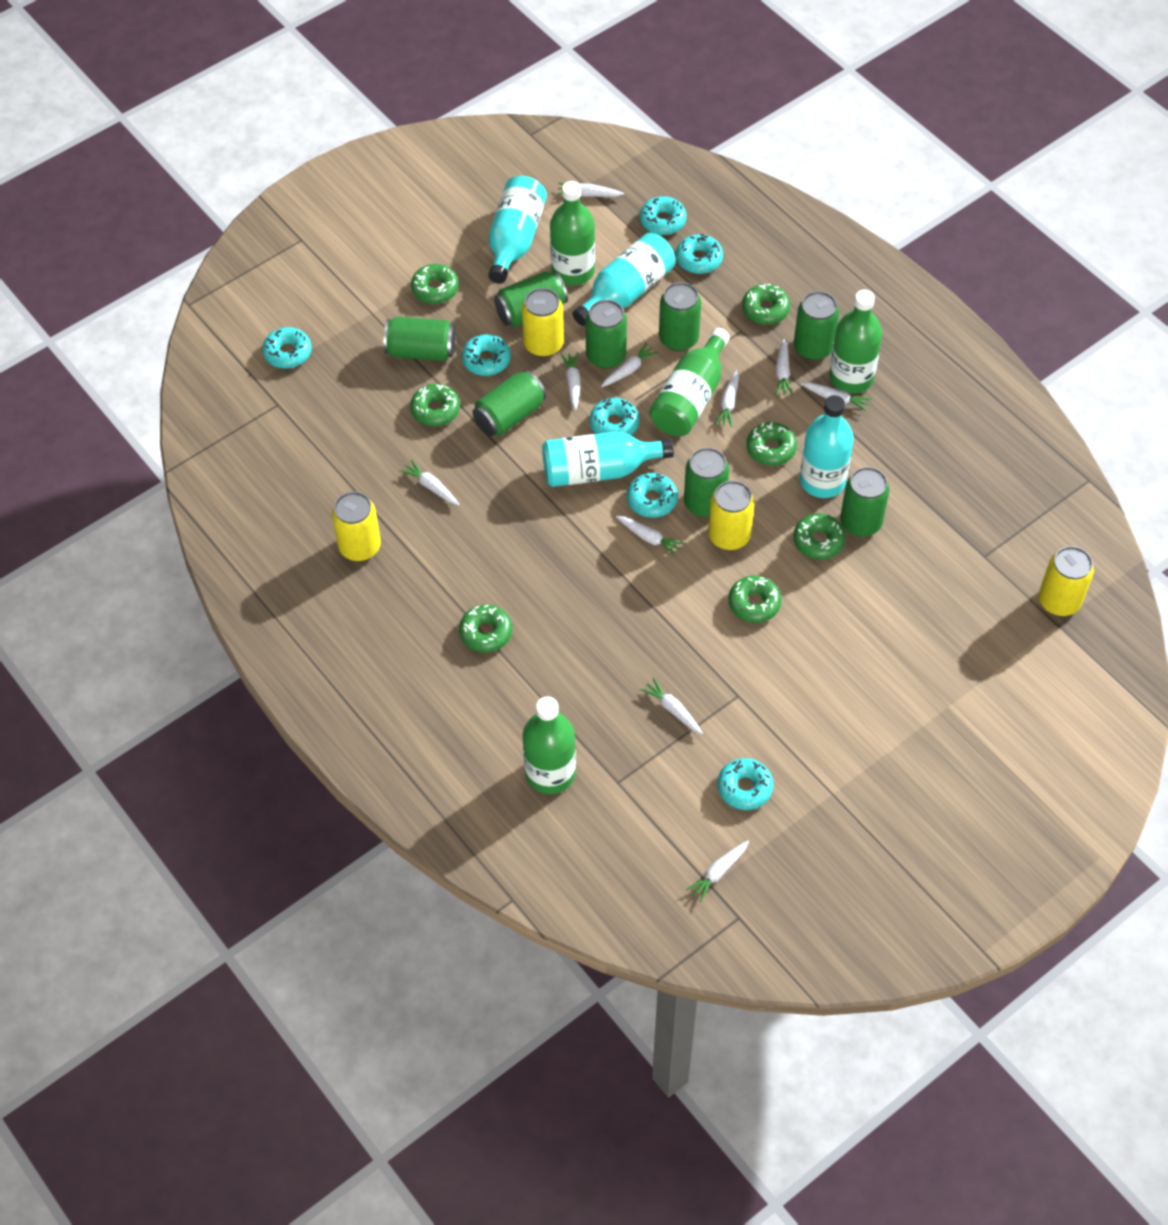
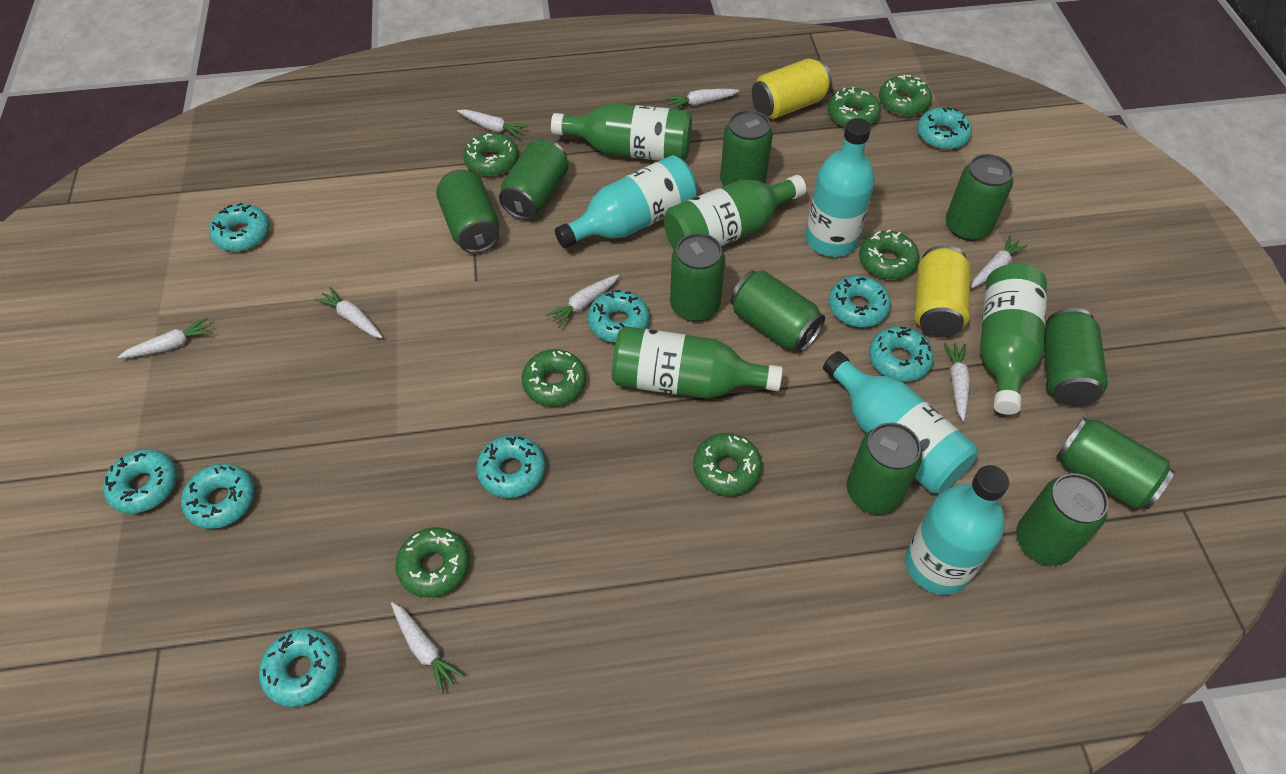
green can: [384,317,456,361] [472,370,546,436] [494,271,568,327] [586,300,627,369] [659,282,701,351] [684,448,729,517] [794,291,839,361] [840,467,890,537] = 8 -> [436,169,500,253] [499,139,569,220] [670,233,725,322] [720,110,773,186] [730,270,825,353] [847,423,922,514] [946,154,1013,241] [1016,473,1109,566] [1044,308,1108,406] [1056,417,1175,509] = 10
turquoise donut: [262,327,311,369] [462,334,511,376] [590,398,639,435] [627,473,678,518] [640,196,686,235] [676,234,723,274] [718,758,773,810] = 7 -> [103,449,177,513] [181,464,255,529] [209,203,270,251] [259,628,340,707] [476,435,545,498] [588,290,650,343] [829,276,891,327] [869,326,934,382] [917,107,972,149] = 9
white carrot: [400,460,459,505] [557,182,624,197] [561,352,581,410] [601,343,658,387] [616,516,684,556] [640,678,703,734] [686,841,749,902] [715,370,739,427] [775,339,793,396] [801,383,872,412] = 10 -> [118,317,213,358] [314,287,383,338] [391,602,464,694] [457,109,528,138] [546,274,619,328] [665,89,739,109] [943,343,970,421] [971,236,1028,288] = 8
yellow can: [332,492,381,561] [522,288,564,357] [708,481,755,550] [1039,546,1094,616] = 4 -> [752,58,832,119] [915,245,970,337] = 2

